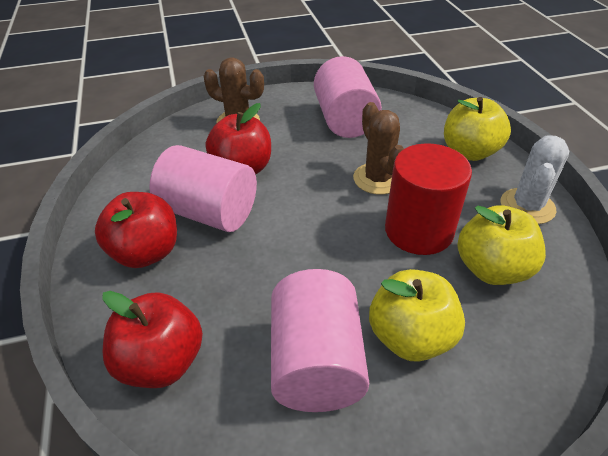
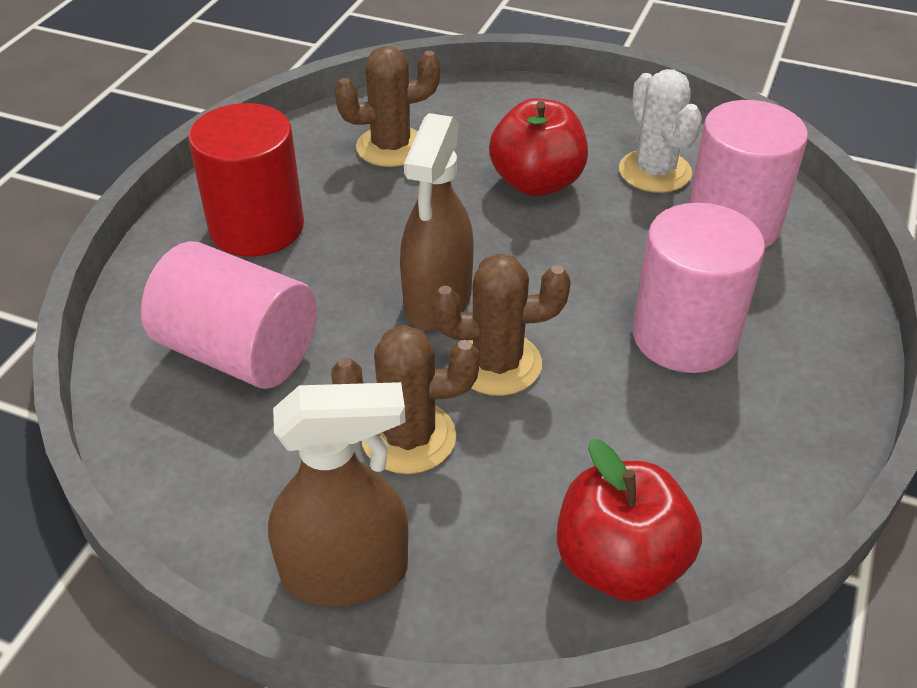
brown cactus: [204,58,264,123] [353,102,404,195] = 2 -> [331,325,479,474] [334,46,441,167] [432,253,570,396] = 3
brown spray bottle: none = 0 -> [268,382,408,607] [400,113,474,330] = 2
red apple: [95,192,177,268] [102,291,203,388] [206,103,271,175] = 3 -> [489,98,588,196] [557,439,702,602] = 2
yellow apple: [369,269,465,362] [444,97,511,161] [457,205,546,285] = 3 -> none = 0

